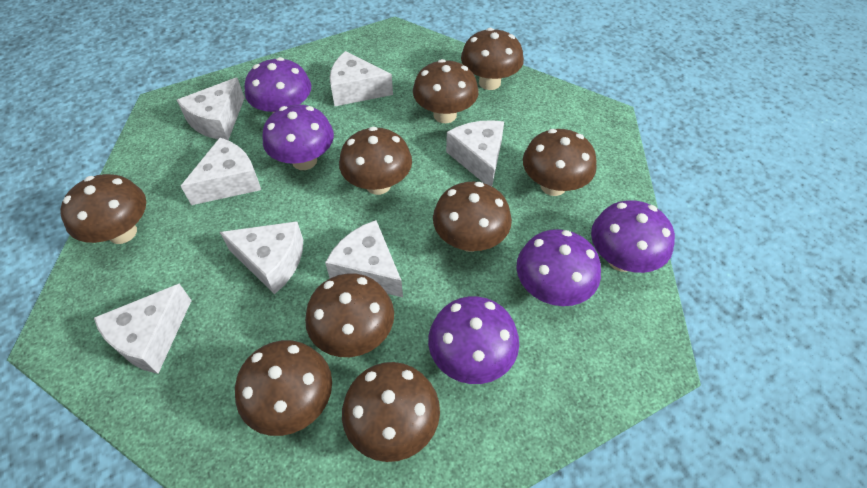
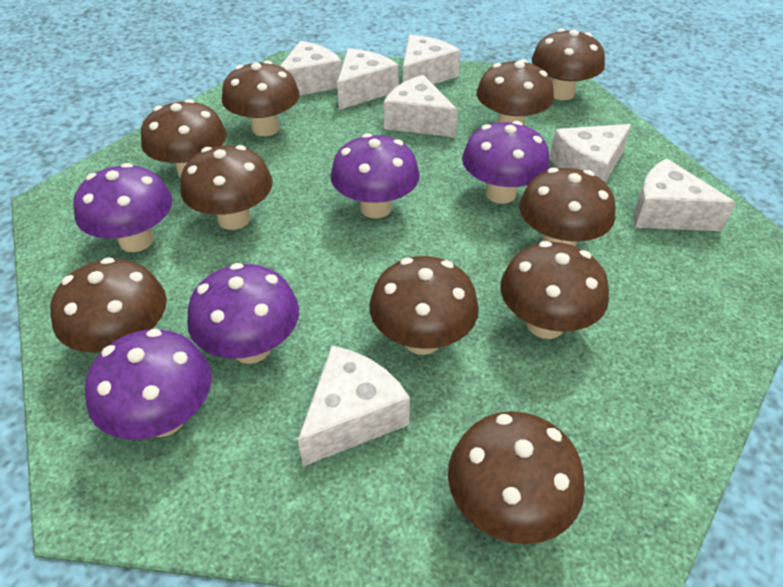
brown mushroom: [60,174,146,244] [235,340,332,436] [305,273,394,357] [339,127,412,195] [342,362,440,462] [413,59,479,123] [433,182,512,252] [461,28,524,90] [523,129,597,196] = 9 -> [50,257,167,352] [141,99,227,178] [180,145,273,230] [222,61,300,136] [369,256,479,355] [448,411,585,544] [477,59,554,125] [500,241,609,339] [519,168,615,246] [532,29,605,100] = 10

